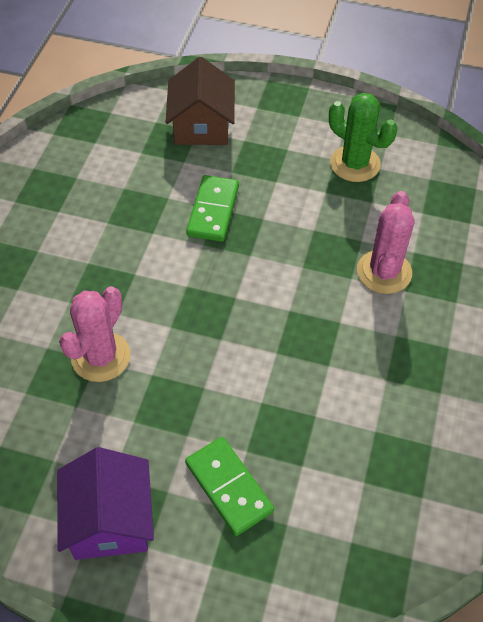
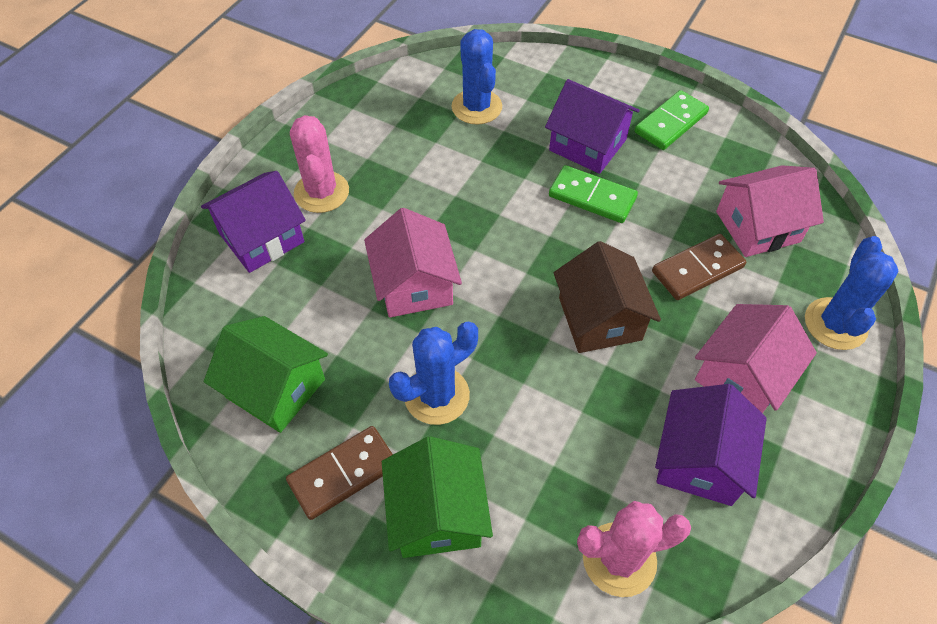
blue cactus: none = 0 -> [389,321,478,425] [451,29,502,125] [805,236,898,350] = 3
brown domino: none = 0 -> [286,426,393,520] [652,234,746,300] = 2
green cactus: [329,93,397,182] = 1 -> none = 0
green house: none = 0 -> [204,316,328,433] [382,436,493,558] = 2
pink house: none = 0 -> [364,208,462,318] [695,304,817,413] [716,165,824,257] = 3
purple house: [57,447,154,560] = 1 -> [201,171,306,273] [545,79,640,174] [655,384,767,506] = 3

